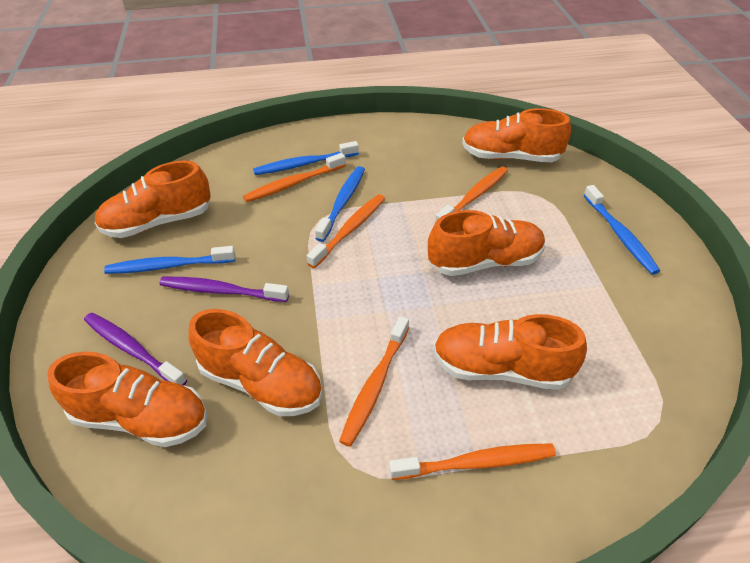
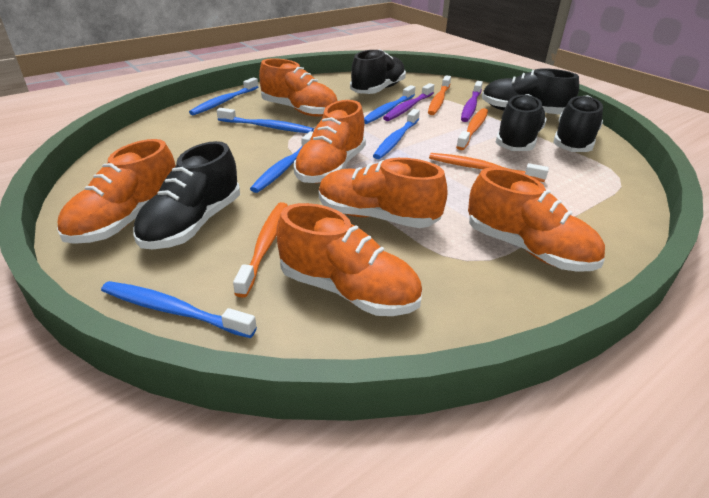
black shoe: none = 0 -> [134,141,240,249] [350,49,406,94] [482,68,579,115] [496,94,547,151] [553,95,603,152] = 5
blue toothbrush: [104,246,235,274] [253,141,359,175] [315,166,365,242] [584,185,660,274] = 4 -> [101,281,257,338] [189,77,258,115] [217,108,314,133] [250,131,313,193] [364,85,416,124] [373,109,420,159] = 6
orange toothbrush: [243,153,346,202] [307,194,385,268] [339,316,409,447] [389,443,556,480] [435,166,508,223] = 5 -> [233,202,288,298] [428,75,451,115] [429,153,549,182] [456,108,488,150] = 4

